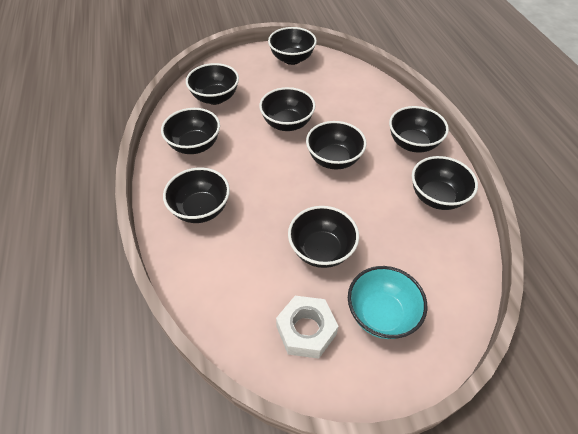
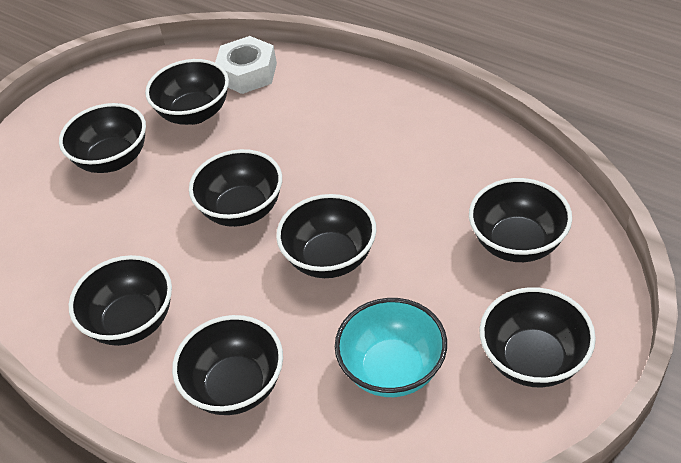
black bowl: [161,108,220,154] [163,168,230,223] [186,63,239,105] [259,87,316,131] [268,27,317,65] [288,206,359,268] [306,121,367,169] [389,106,449,153] [412,156,478,210] = 9 -> [59,103,146,173] [69,255,172,346] [145,59,229,125] [172,315,283,415] [189,149,282,227] [276,194,376,278] [469,178,572,262] [480,287,596,387] = 8

